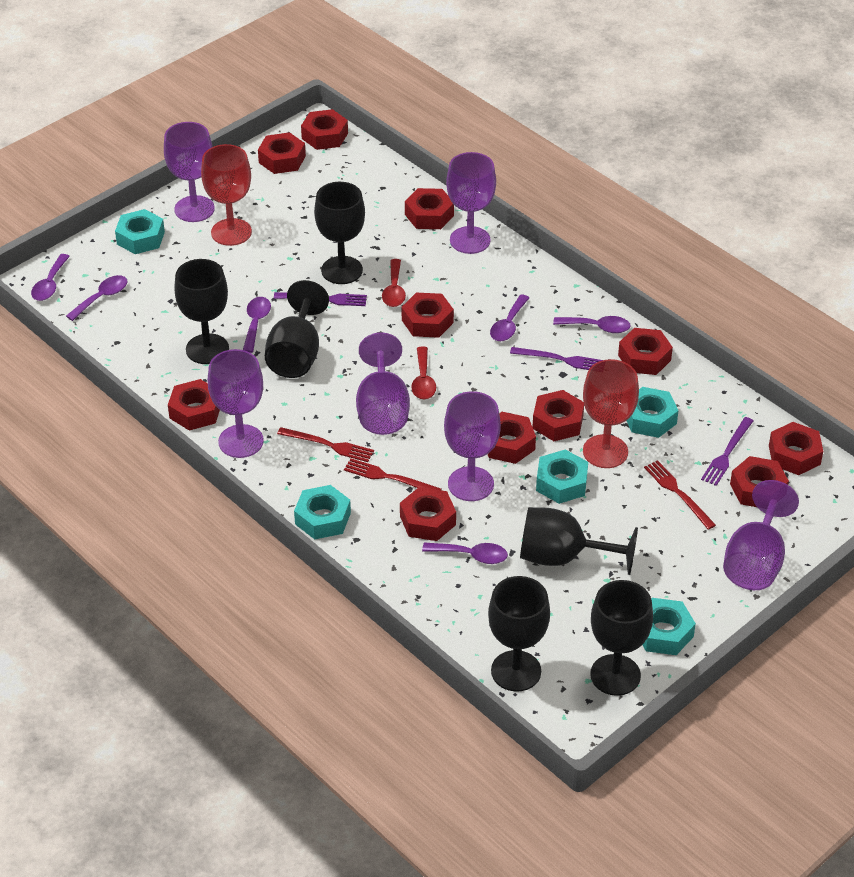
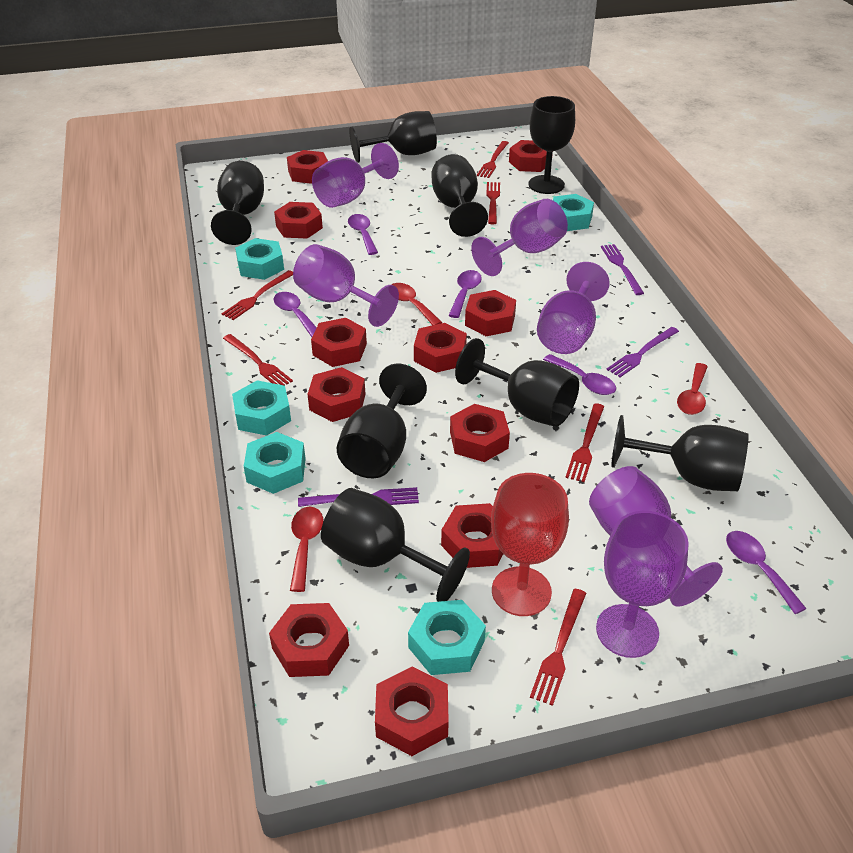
black goblet: [174,259,229,364] [265,280,329,378] [314,182,365,284] [488,576,550,692] [520,507,638,575] [590,580,653,696] = 6 -> [211,161,264,245] [321,488,470,602] [337,364,427,479] [350,111,437,163] [431,154,488,237] [455,338,579,427] [528,96,575,194] [611,415,749,491] = 8
purple spoon: [31,254,70,301] [66,275,128,321] [243,297,271,353] [422,543,508,564] [490,295,529,341] [553,316,631,333] = 6 -> [273,292,317,337] [348,214,378,255] [448,270,482,318] [543,354,616,395] [726,531,807,614] = 5
red fork: [277,427,374,462] [344,458,442,490] [644,460,716,530] = 3 -> [222,270,293,320] [223,334,293,386] [477,141,509,178] [486,182,500,224] [530,589,586,706] [565,403,604,482] = 6
red goblet: [201,144,252,246] [583,359,639,468] = 2 -> [491,473,569,616] = 1
red spoon: [382,259,406,307] [411,347,436,399] = 2 -> [290,507,323,592] [391,283,442,325] [677,363,708,415] = 3

